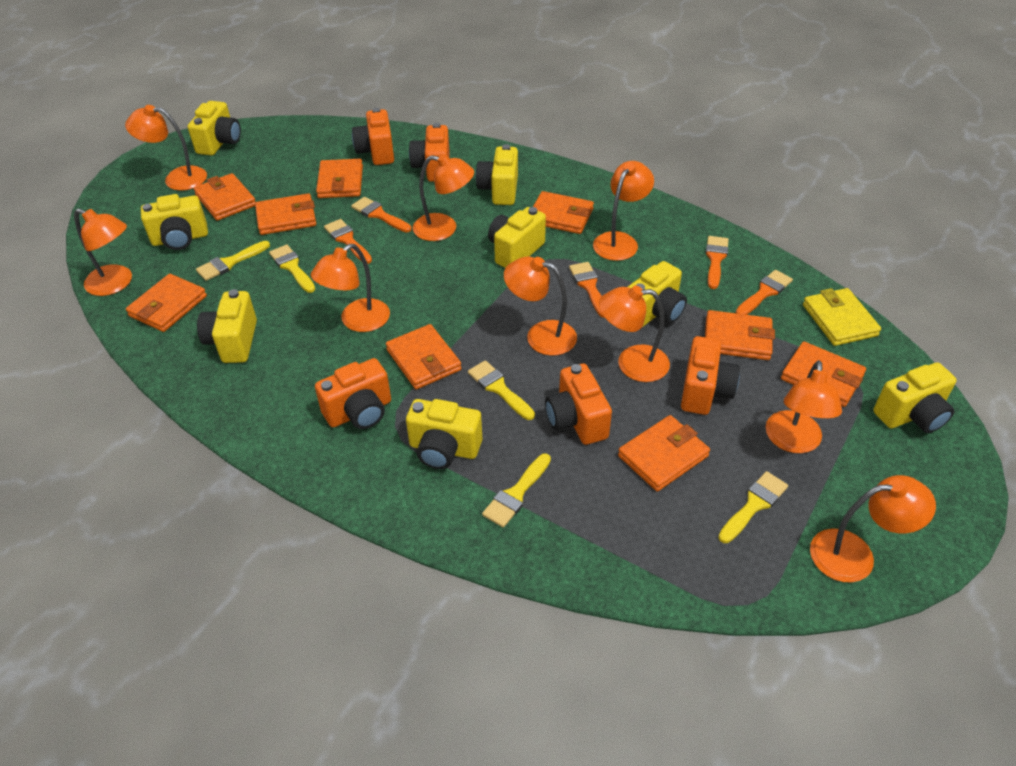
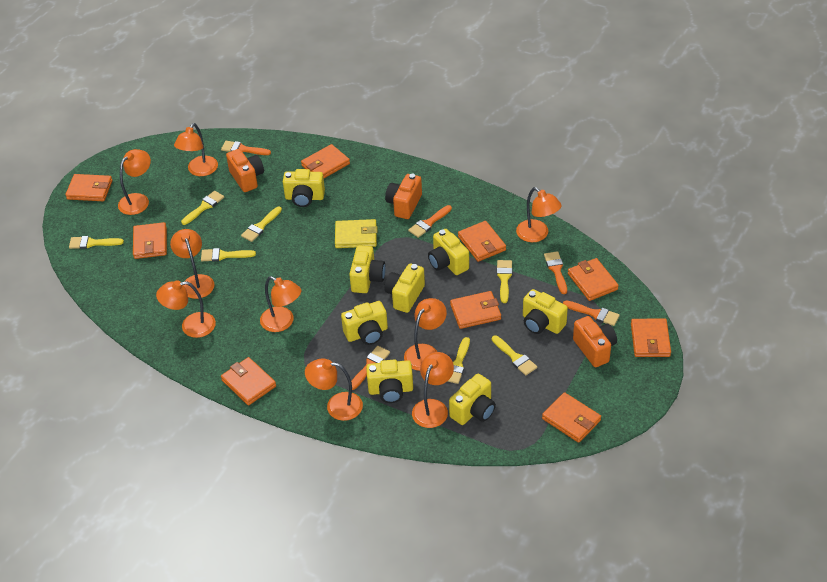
orange camera: [315,358,391,429] [352,108,394,165] [409,123,450,182] [545,363,612,445] [681,336,740,415] = 5 -> [226,149,264,192] [385,174,422,219] [573,316,617,367] = 3
yellow brush: [196,241,270,281] [269,245,315,293] [468,360,535,420] [482,453,551,528] [718,471,788,543] = 5 -> [69,236,124,249] [181,191,224,225] [201,248,256,261] [241,207,282,242] [447,337,470,384] [492,335,537,376] [497,260,512,303] = 7

